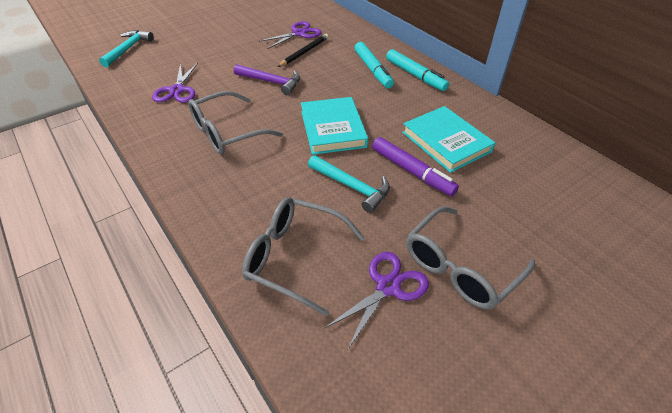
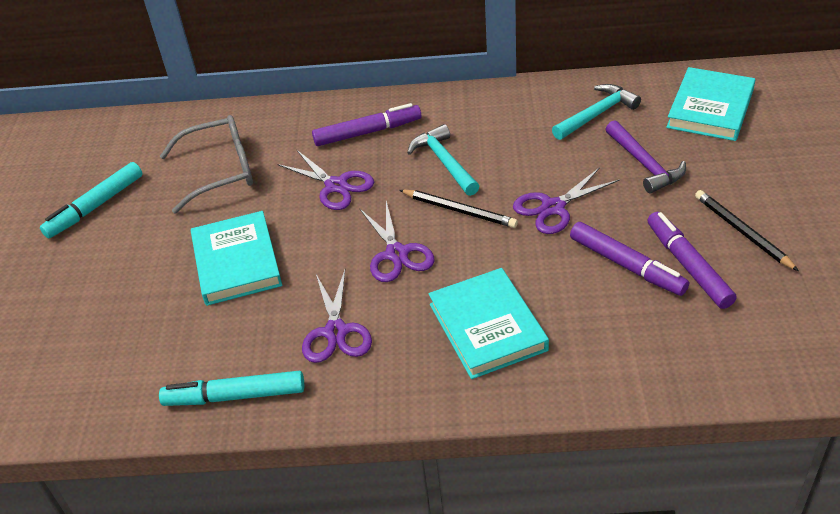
black pencil: [278,34,329,67] = 1 -> [400,190,518,228] [695,190,799,271] = 2
grey glasses: [188,91,283,154] [242,197,365,317] [406,206,535,310] = 3 -> [160,115,253,213] = 1
purple marker: [372,137,459,196] = 1 -> [312,103,421,146] [570,222,689,296] [647,212,737,309] = 3
purple scissors: [152,63,198,103] [259,21,322,49] [325,252,429,349] = 3 -> [277,149,374,210] [302,270,372,363] [360,201,435,282] [513,167,620,234] = 4
turquoise book: [301,97,368,155] [402,106,495,173] = 2 -> [191,211,282,306] [428,268,549,379] [666,67,755,141] = 3

